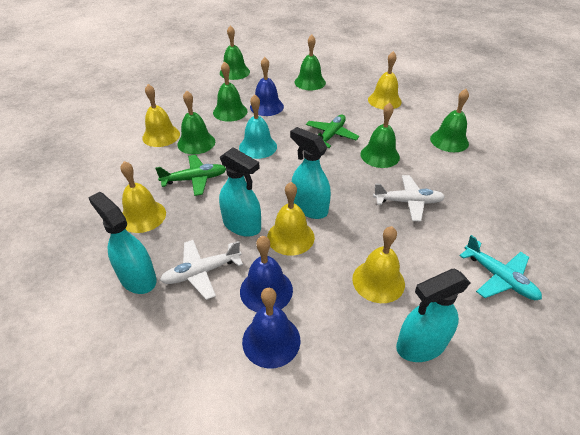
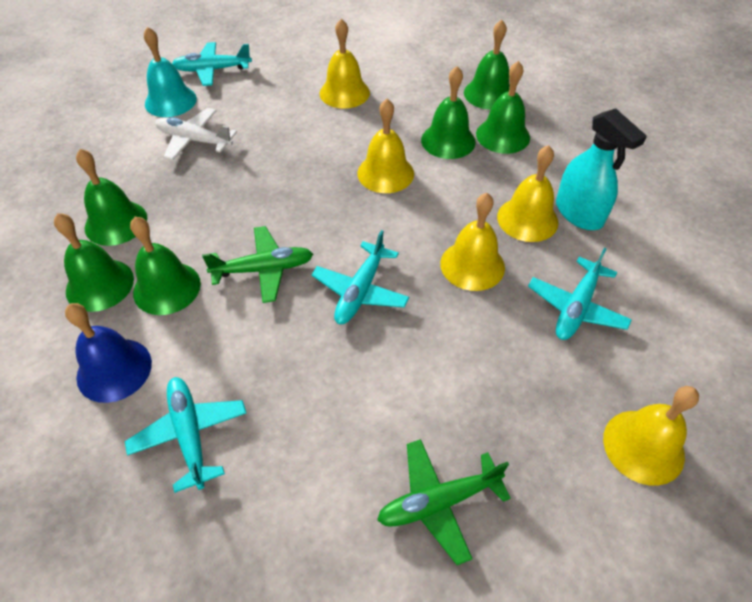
blue bell: [240,236,293,312] [242,288,301,368] [250,57,284,116] = 3 -> [65,303,152,403] = 1
turquoise plane: [459,235,542,300] = 1 -> [125,377,246,493] [172,42,252,86] [312,230,409,324] [528,248,632,340] = 4
turquoise spray bottle: [88,192,157,294] [219,147,261,237] [290,127,331,219] [396,269,471,362] = 4 -> [556,108,647,230] = 1
white plane: [160,240,243,300] [373,175,445,221] = 2 -> [155,108,237,160] = 1

